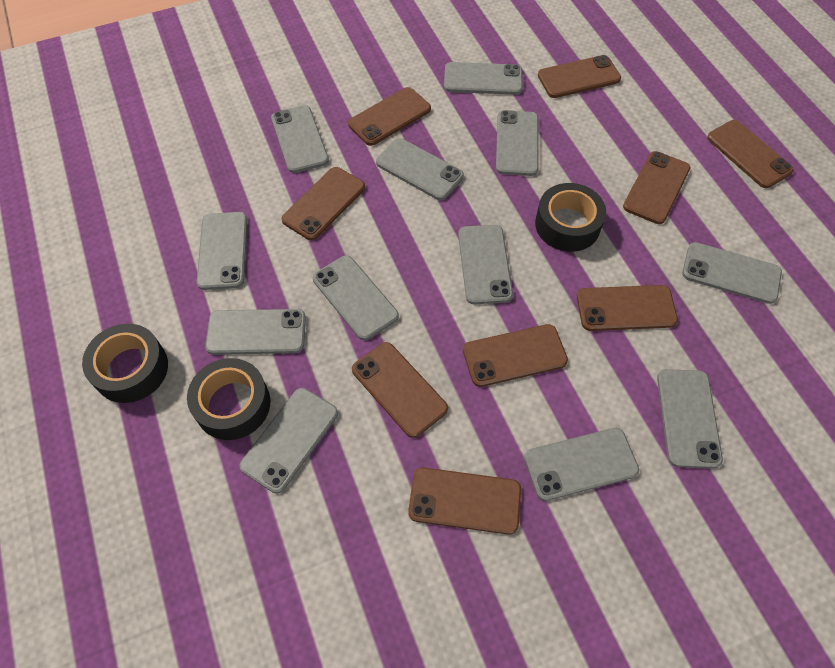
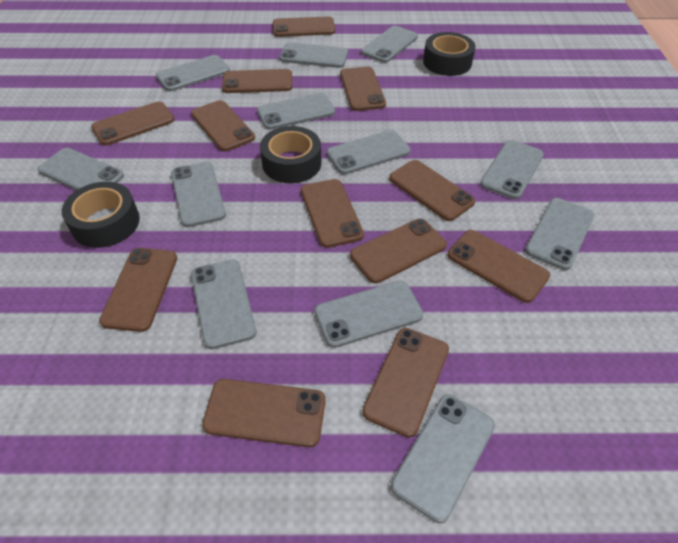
brown phone: [281,167,365,240] [348,87,431,146] [352,342,448,438] [408,467,521,535] [463,324,568,387] [538,55,621,98] [577,285,678,331] [623,151,691,224] [707,120,794,188] = 9 -> [91,101,174,146] [99,248,177,332] [191,100,255,151] [202,379,326,447] [222,69,292,93] [273,16,335,37] [301,179,364,248] [340,67,386,111] [350,219,447,283] [362,328,449,438] [389,160,475,221] [448,230,550,303] = 12

